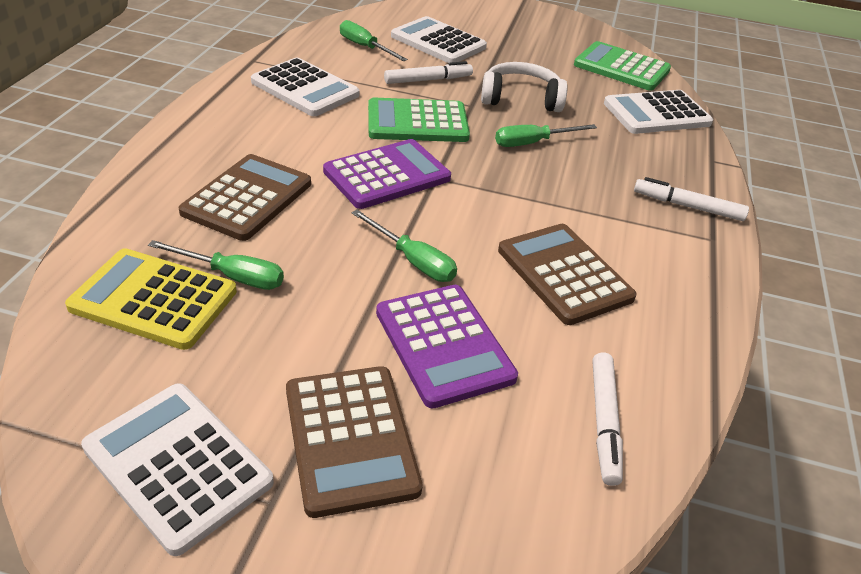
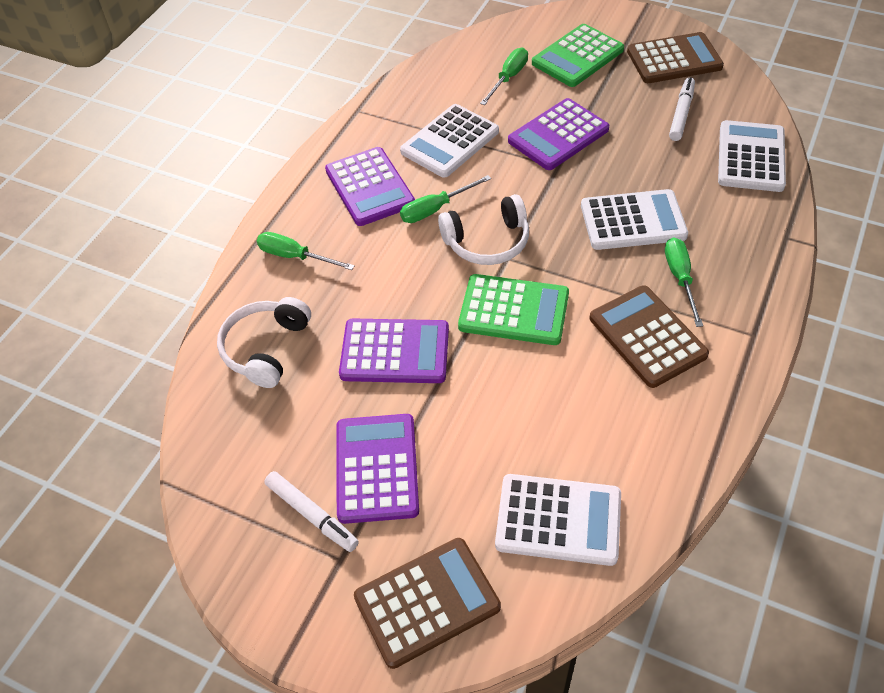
purple calculator: [323,139,451,209] [376,285,518,408] = 2 -> [325,147,415,226] [336,414,419,524] [339,319,449,383] [508,98,609,170] = 4
white headphones: [481,62,567,112] = 1 -> [217,297,311,388] [438,194,529,265] = 2
white marker: [384,61,473,84] [592,352,623,486] [634,177,749,221] = 3 -> [264,471,359,552] [669,77,695,141] = 2
yellow calculator: [65,248,237,350] = 1 -> none = 0

